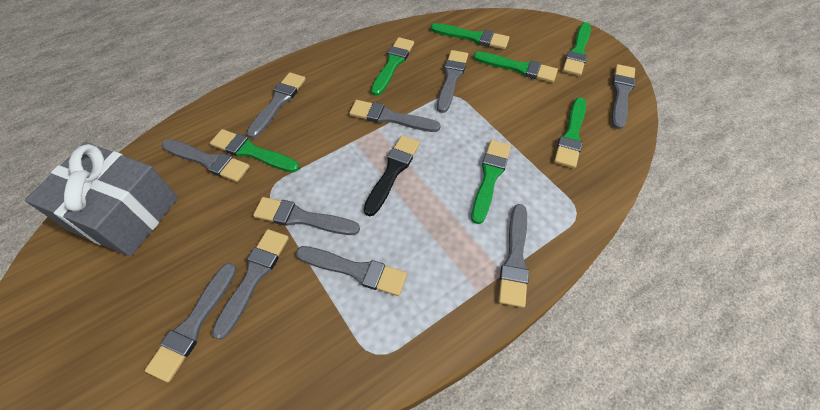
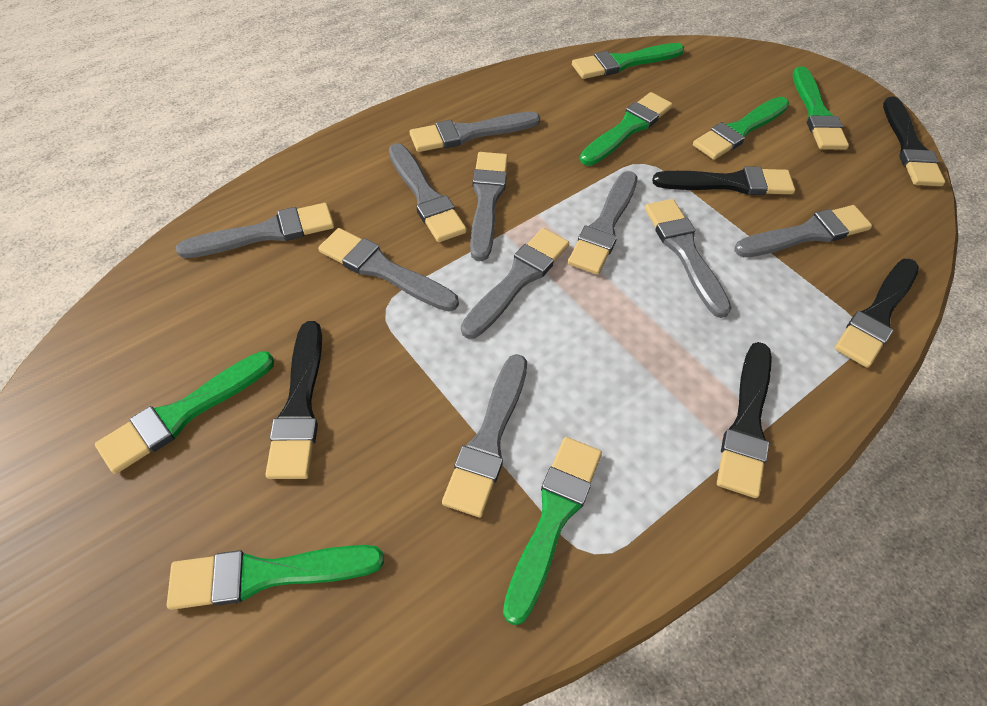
black brush: [364,135,420,216] = 1 -> [265,321,322,479] [652,166,795,195] [717,342,772,498] [835,259,919,368] [883,96,945,186] = 5
grey gift: [25,142,178,256] = 1 -> none = 0

